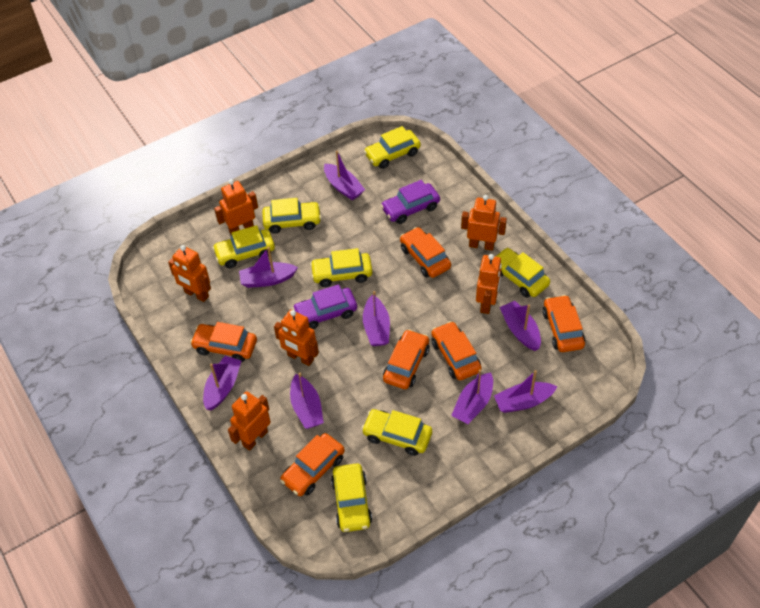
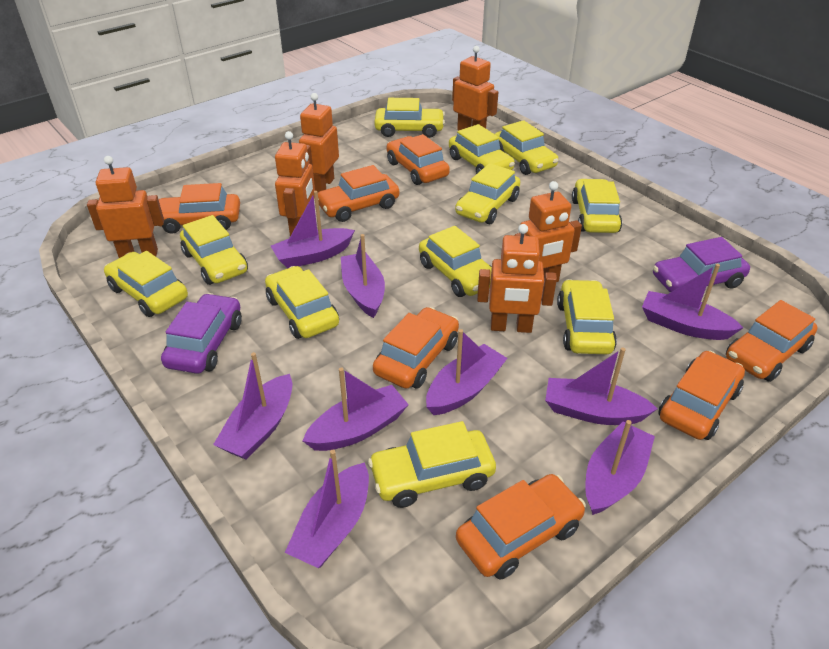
orange car: [190,322,257,362] [280,433,345,496] [383,329,430,389] [400,227,451,278] [431,321,482,380] [542,295,585,352] = 6 -> [159,183,240,234] [318,165,399,222] [373,307,459,389] [387,134,450,185] [456,474,586,580] [658,351,745,440] [726,300,817,382] = 7
purple boat: [203,356,241,410] [239,247,298,288] [290,373,324,429] [324,150,365,200] [363,291,390,346] [451,369,493,424] [494,370,557,413] [500,301,541,351] = 8 -> [213,352,292,460] [271,191,355,269] [285,450,369,568] [303,367,409,451] [341,234,385,318] [426,329,507,415] [545,347,658,425] [585,420,655,515] [642,264,743,340] = 9
yellow car: [212,225,275,268] [262,198,321,234] [310,248,372,287] [331,463,372,532] [361,409,432,456] [364,126,421,169] [495,248,550,298] = 7 -> [104,251,188,317] [180,215,248,285] [265,266,339,339] [368,421,496,508] [374,98,445,138] [419,226,492,297] [449,124,515,174] [455,163,520,224] [495,120,558,175] [557,279,617,354] [572,179,622,233] = 11

